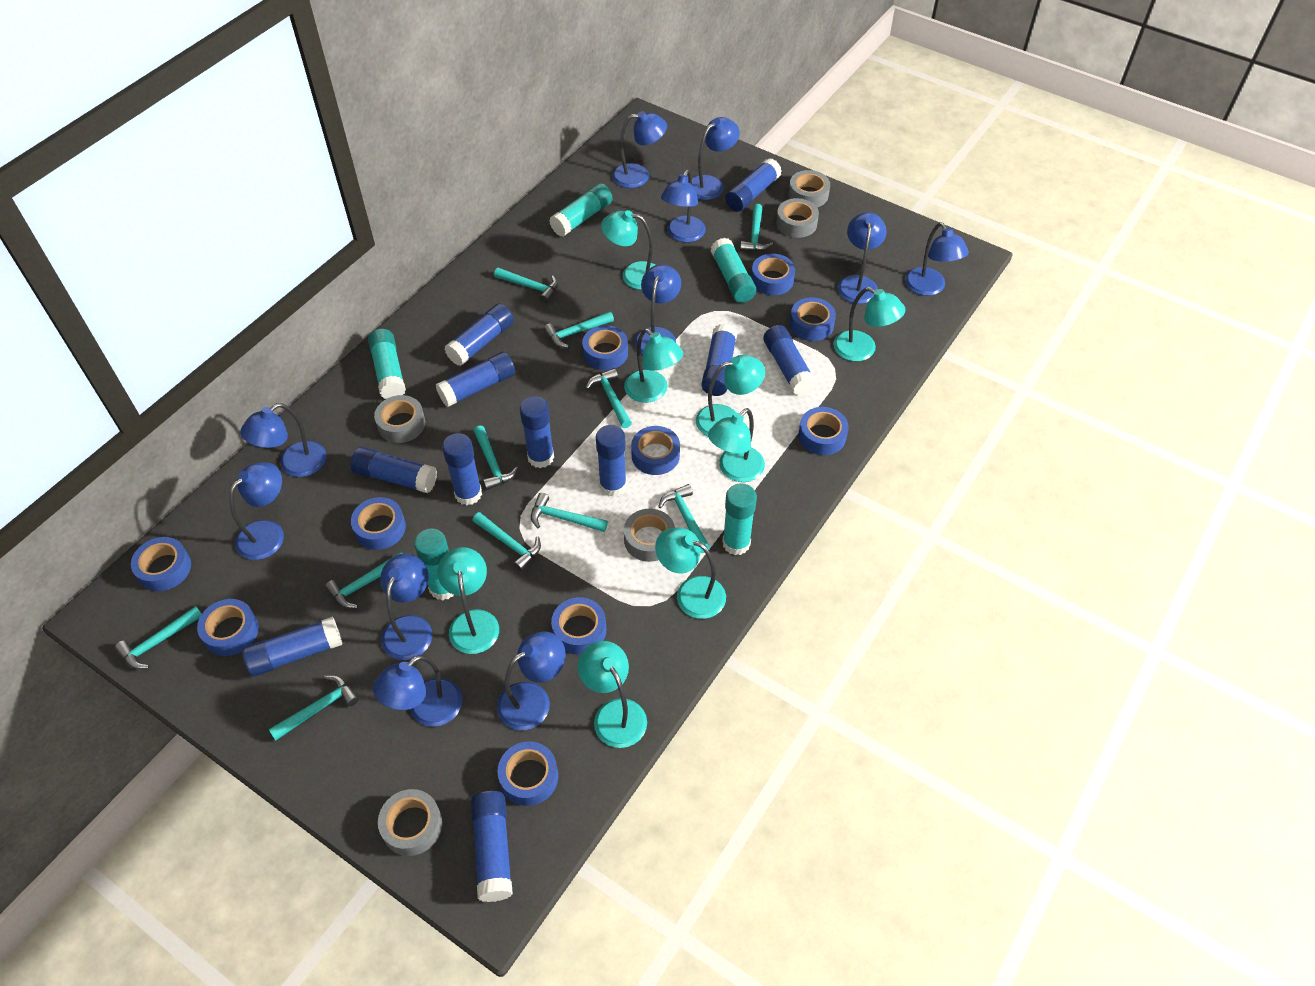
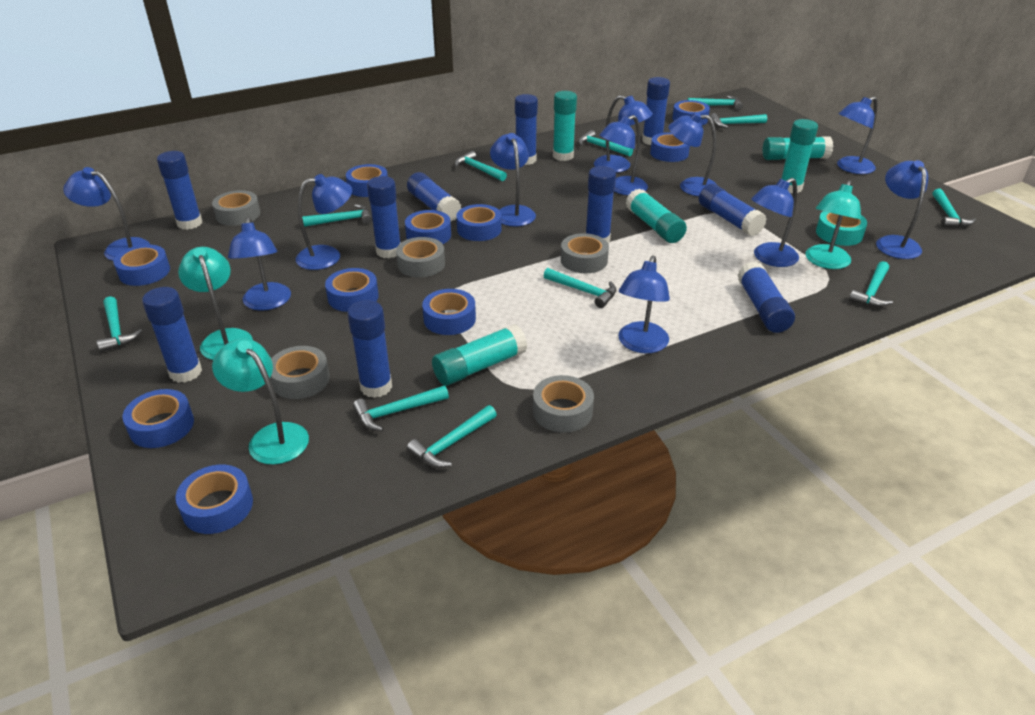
blue glue stick: [242,617,342,677] [351,447,437,493] [436,352,515,407] [442,433,482,505] [445,304,514,366] [471,791,513,902] [520,396,554,468] [596,425,627,497] [702,324,737,396] [725,158,782,212] [763,325,817,396] = 11 -> [142,287,202,383] [157,151,202,230] [347,300,392,398] [367,176,401,258] [407,172,462,221] [515,94,538,165] [585,166,616,244] [642,77,670,145] [699,184,767,236] [737,262,795,333] = 10
turquoise lamp: [437,547,499,654] [578,641,647,748] [601,210,655,290] [624,329,683,403] [655,528,726,619] [696,355,765,437] [708,408,765,482] [833,287,905,361] = 8 -> [178,247,253,360] [212,338,309,465] [805,180,861,269] = 3
turquoise tape: none = 0 -> [816,211,867,246] = 1

